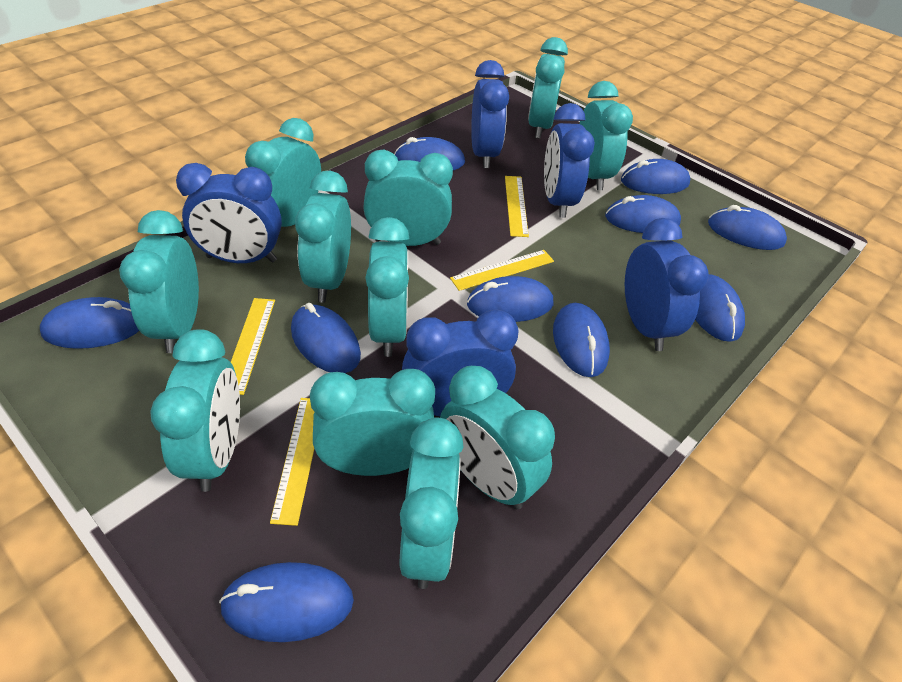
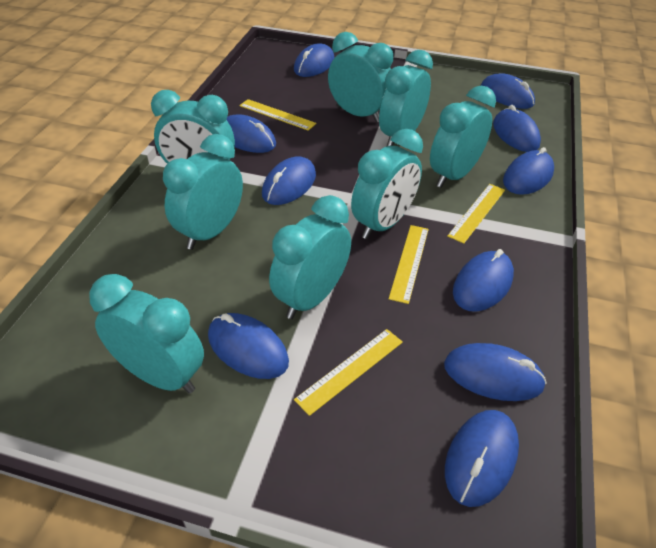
blue clock: [176,163,282,263] [402,309,519,416] [471,60,509,168] [544,103,595,218] [625,218,709,351] = 5 -> none = 0
turquoise clock: [119,210,199,353] [150,329,240,492] [245,118,321,227] [295,171,351,303] [310,369,435,476] [363,150,453,246] [365,217,409,357] [400,418,464,589] [440,366,555,509] [528,37,568,139] [580,81,633,190] = 11 -> [89,274,204,393] [151,90,235,164] [163,134,243,250] [269,195,351,319] [328,32,393,122] [351,129,423,239] [379,50,433,146] [430,86,496,188] = 8

